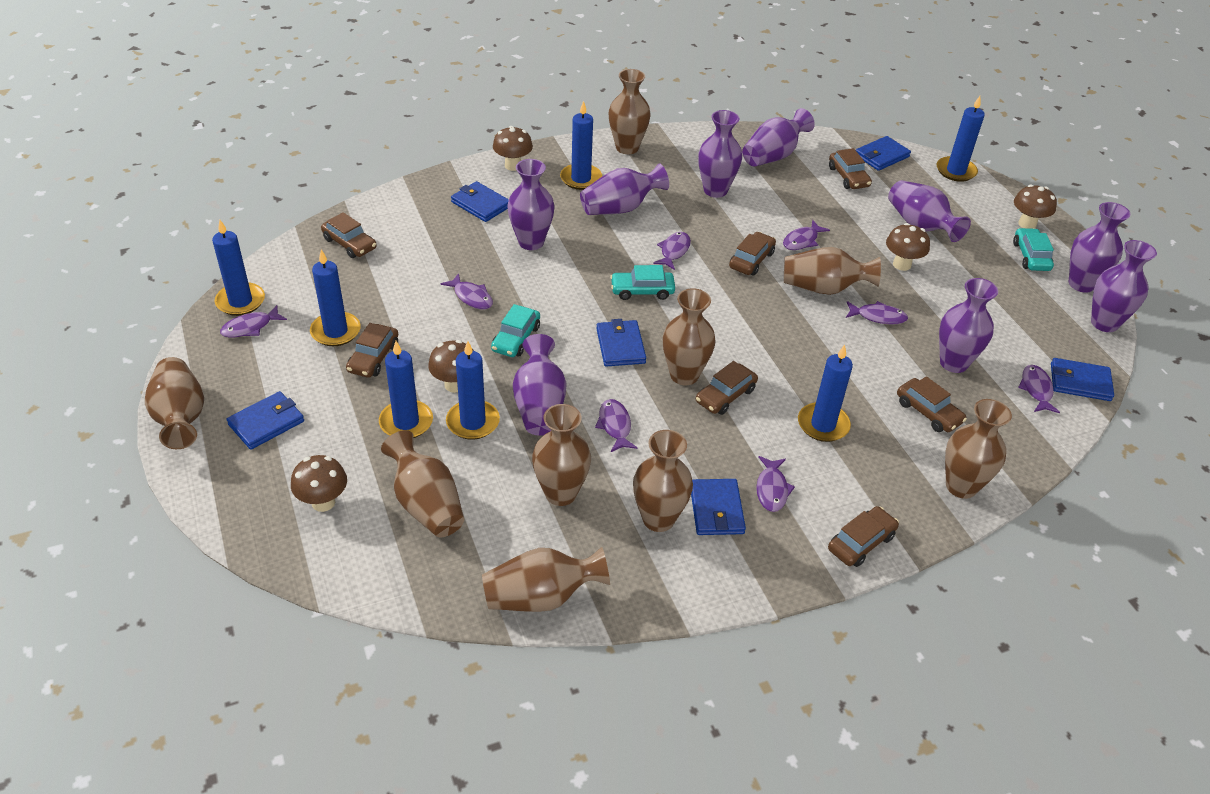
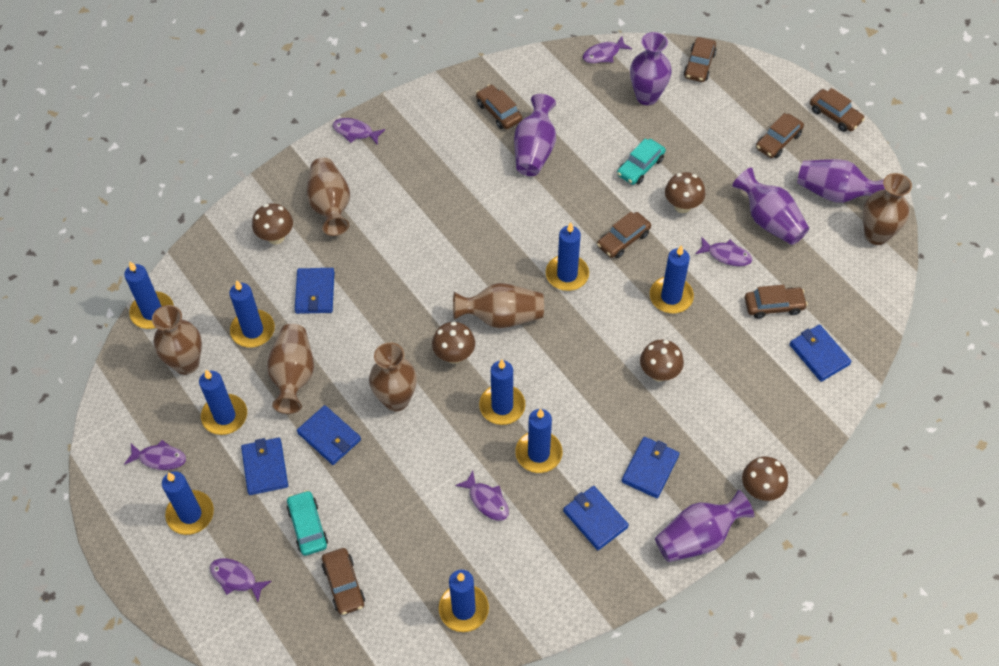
blue candle: [212,220,265,316] [310,250,361,346] [379,341,433,438] [446,341,500,440] [560,101,602,190] [798,345,853,442] [937,96,985,182] = 7 -> [124,262,174,329] [162,471,214,535] [199,370,247,435] [229,280,275,348] [439,570,489,632] [479,359,525,425] [515,409,562,473] [546,222,589,291] [650,245,694,313] = 9
brown vase: [145,357,204,449] [381,430,464,537] [482,547,610,612] [532,404,591,506] [609,69,651,154] [633,430,693,532] [663,288,716,385] [784,247,881,295] [945,399,1012,499] = 9 -> [152,305,202,375] [267,324,314,414] [307,158,350,236] [369,342,417,411] [453,283,544,328] [863,173,912,245] = 6
purple fish: [220,305,287,338] [441,273,493,309] [595,399,637,452] [653,232,691,270] [756,456,795,512] [783,220,830,250] [846,301,908,324] [1018,365,1060,413] = 8 -> [124,440,186,470] [210,558,271,601] [333,118,385,145] [455,471,509,521] [583,36,632,63] [695,237,752,266] = 6
purple vase: [507,159,554,250] [513,334,566,436] [580,163,669,215] [698,110,742,198] [742,108,815,167] [888,180,971,242] [939,278,998,373] [1069,202,1130,293] [1091,240,1157,332] = 9 -> [514,94,556,176] [630,32,672,105] [655,490,754,562] [732,167,809,245] [797,159,885,203] = 5
turquoise car: [491,304,540,357] [610,265,675,300] [1013,228,1054,271] = 3 -> [287,490,328,556] [617,139,666,185] = 2

